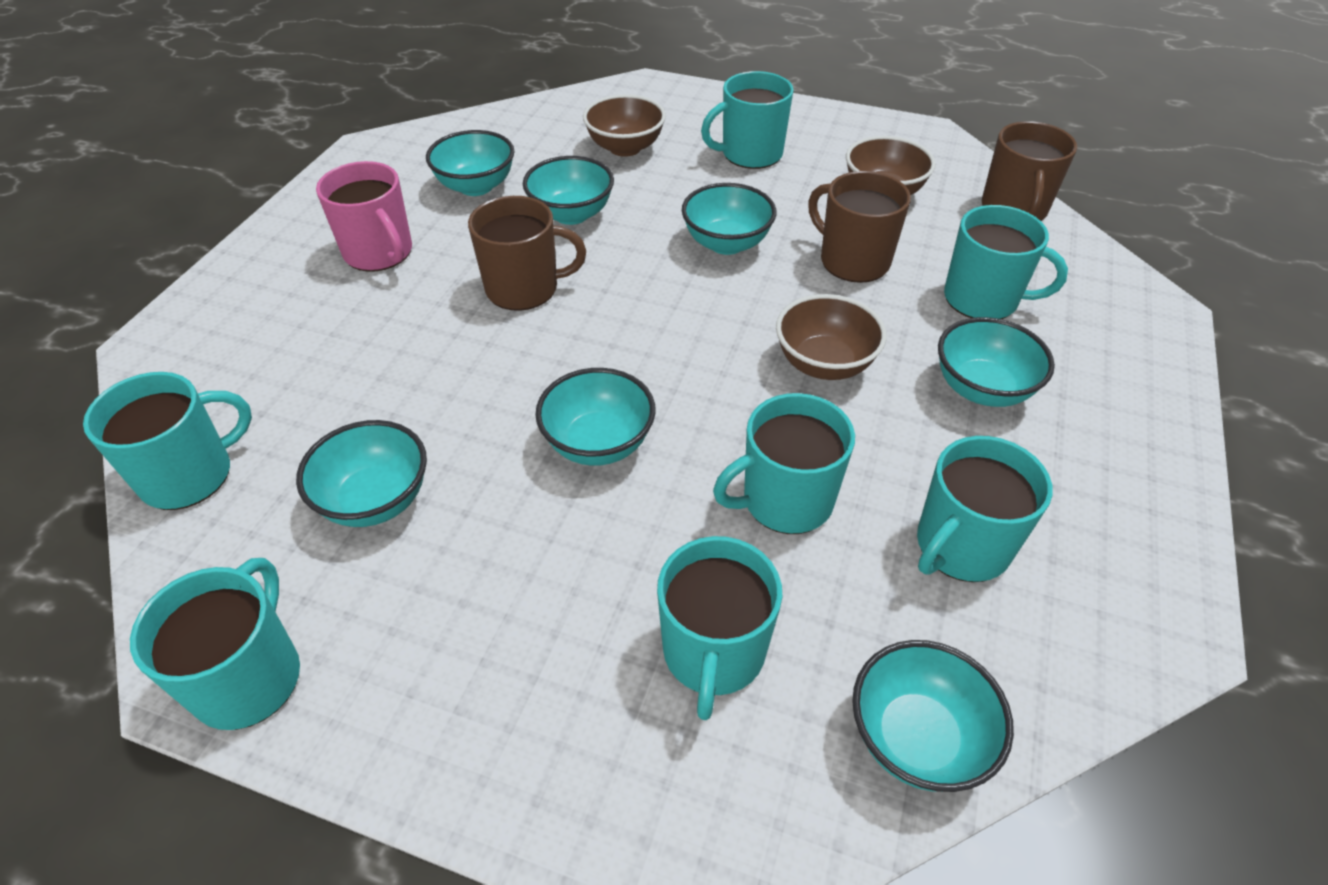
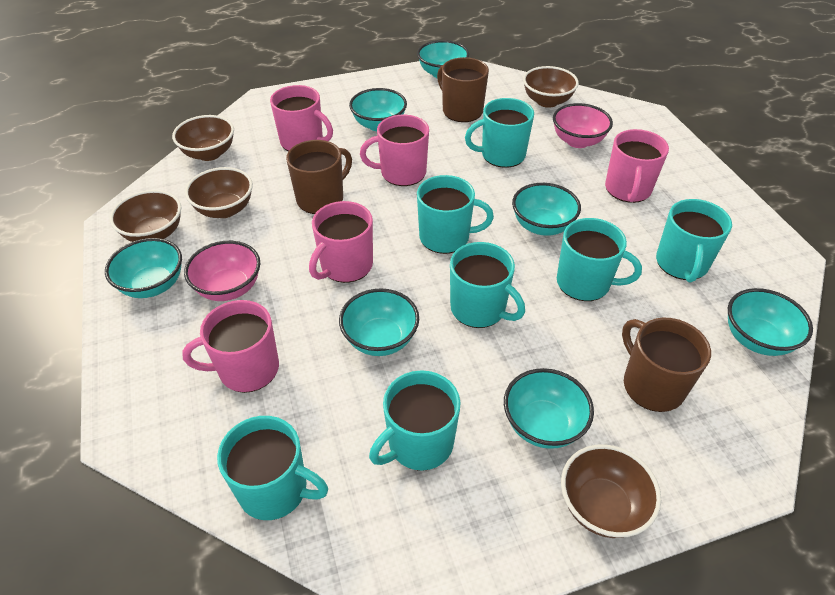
brown bowl: [583,94,666,157] [776,294,887,380] [846,136,936,195] = 3 -> [110,190,181,242] [172,115,234,161] [185,167,253,218] [523,66,579,108] [561,444,661,538] = 5
pink bowl: none = 0 -> [184,241,260,301] [553,103,613,148] = 2
pink mug: [316,161,412,272] = 1 -> [182,300,279,393] [270,85,333,151] [309,201,373,283] [360,115,429,186] [605,129,669,203] = 5

